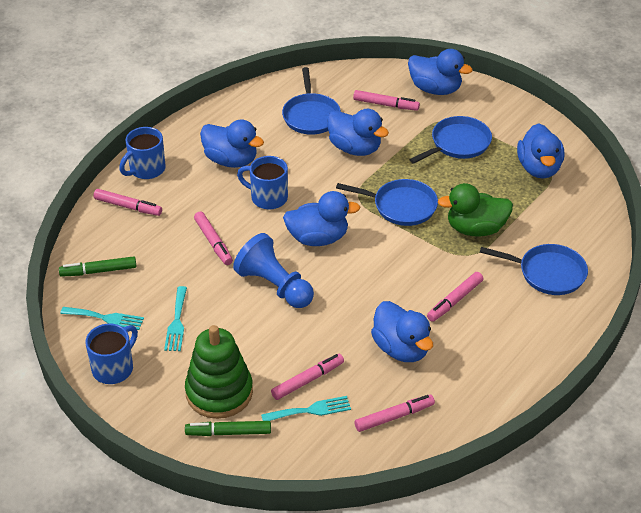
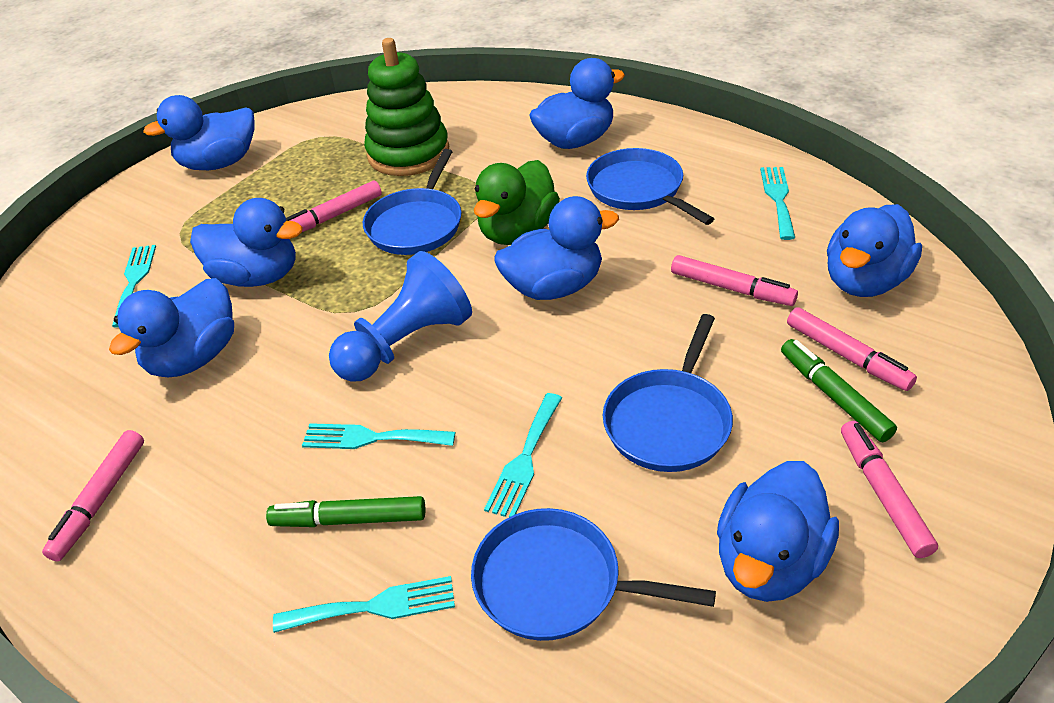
blue duck: [200,119,264,168] [283,191,360,246] [327,109,389,156] [371,301,433,362] [408,49,473,95] [517,123,564,178] = 6 -> [109,278,234,378] [143,95,255,170] [190,198,303,287] [494,196,619,300] [529,58,625,149] [717,461,839,602] [827,204,922,297] = 7
blue mug: [85,323,138,384] [119,127,166,179] [237,156,288,209] = 3 -> none = 0
pink marker: [94,189,162,216] [194,211,233,265] [271,354,344,400] [353,90,420,111] [354,395,435,432] [427,272,483,322] = 6 -> [42,430,144,561] [286,180,382,232] [671,255,798,306] [787,307,917,391] [841,421,938,558] = 5
turquoise fork: [60,307,144,330] [164,286,187,351] [261,396,351,421] = 3 -> [112,245,156,328] [273,576,455,633] [302,423,455,449] [484,393,562,517] [760,167,795,240] = 5

